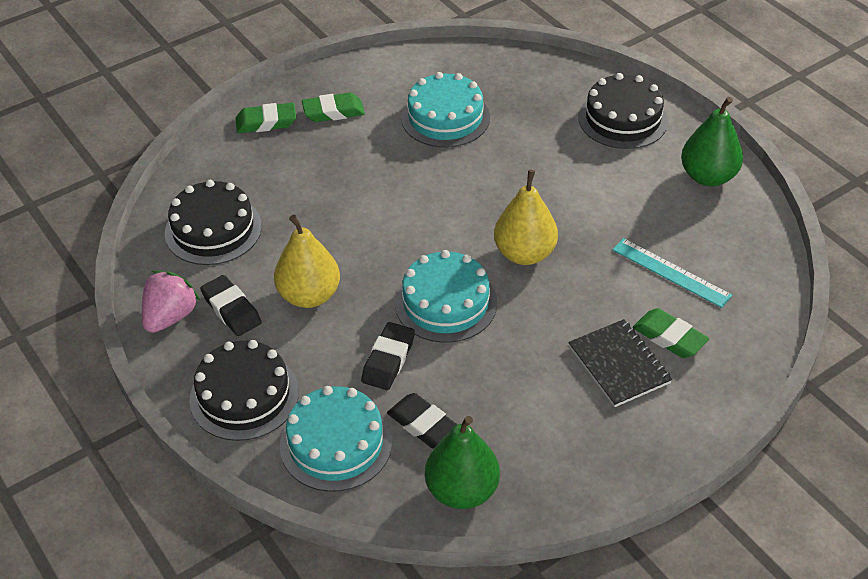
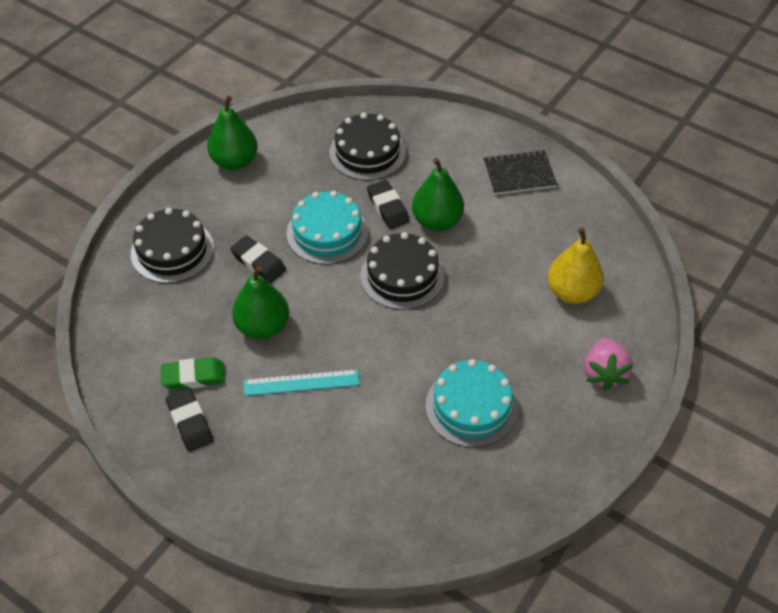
green eraser: [236,103,296,133] [302,93,365,122] [633,308,709,358] = 3 -> [161,357,225,390] = 1
green pear: [425,416,500,509] [681,97,743,186] = 2 -> [207,95,258,170] [232,266,289,340] [412,158,464,231] = 3
turquoise cake: [280,386,392,492] [395,250,497,343] [401,72,490,147] = 3 -> [286,191,368,264] [426,359,518,448] = 2
yellow pear: [274,215,340,308] [494,170,558,265] = 2 -> [548,227,604,304] = 1

